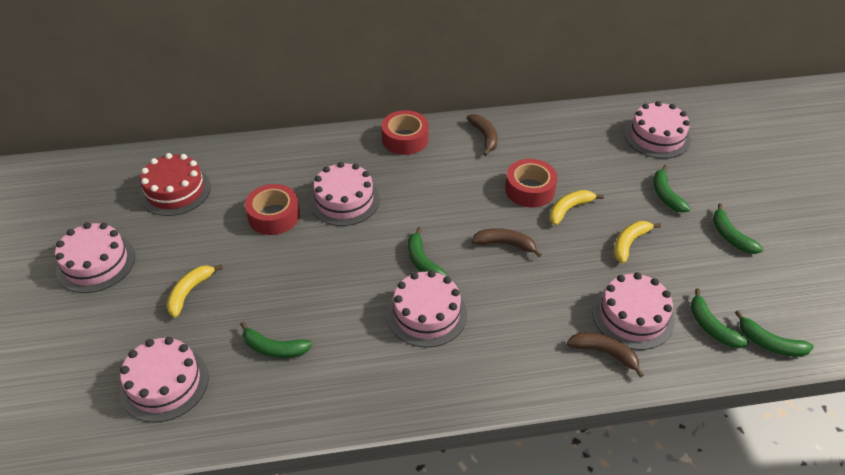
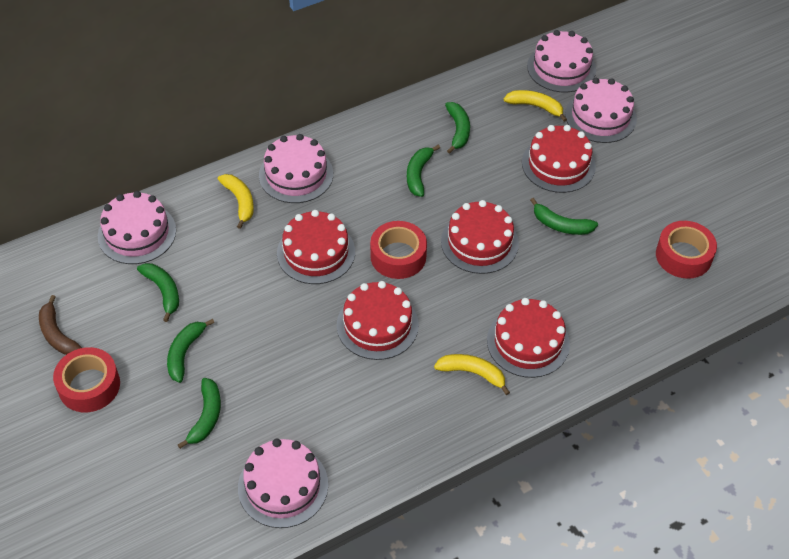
brown banana: [467,114,498,156] [472,228,542,257] [567,332,644,377] = 3 -> [39,295,82,355] = 1
pink cake: [55,222,135,293] [120,337,209,423] [309,162,380,226] [387,270,467,348] [592,272,675,350] [624,101,691,159] = 6 -> [98,191,176,264] [238,439,328,528] [259,134,333,203] [527,30,596,92] [565,78,637,143] = 5
red cake: [139,153,211,216] = 1 -> [277,210,355,284] [337,281,419,360] [441,200,519,274] [487,298,570,378] [522,125,596,193] = 5

